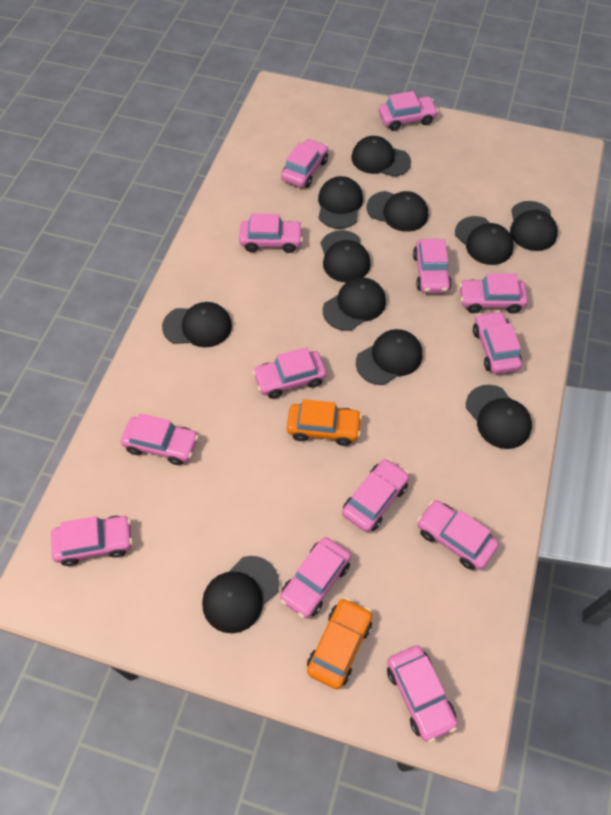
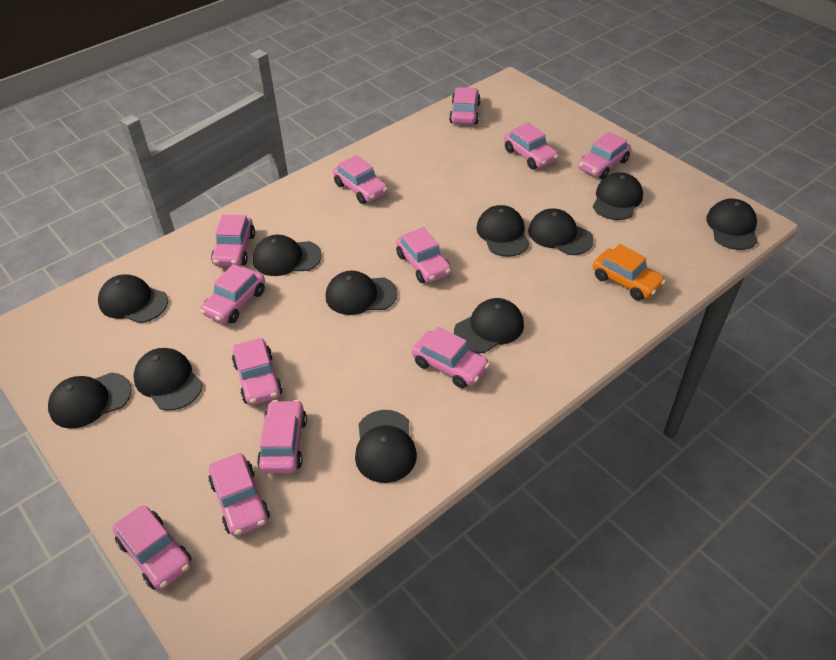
orange car: [287,399,362,446] [307,598,372,689] = 2 -> [592,244,666,300] = 1
pink car: [51,516,133,566] [121,413,199,465] [239,214,303,253] [253,347,327,399] [280,537,351,618] [281,139,328,188] [342,458,409,532] [379,91,438,131] [387,645,458,743] [413,239,452,293] [417,500,499,570] [459,273,528,314] [473,311,522,374] = 13 -> [113,505,192,590] [200,264,265,324] [208,453,270,536] [211,215,255,266] [232,338,283,405] [257,400,307,473] [333,155,388,204] [396,227,451,283] [412,327,490,388] [449,87,481,124] [504,123,558,169] [578,132,631,179] = 12

